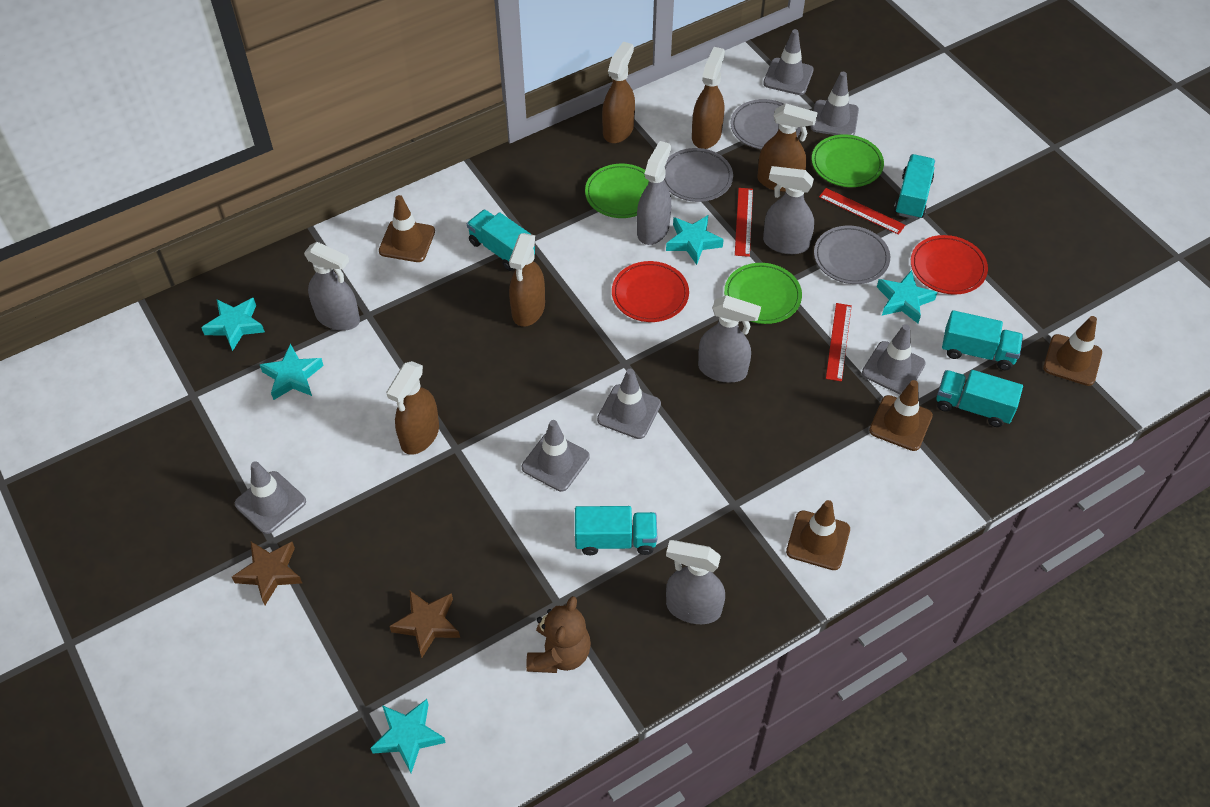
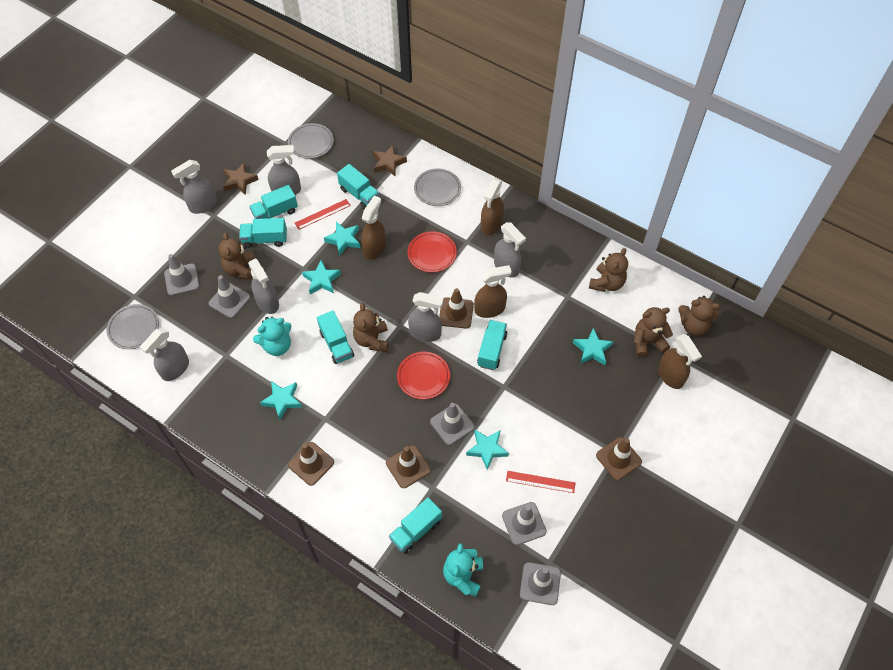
brown spray bottle: [386,361,439,455] [509,233,545,327] [602,42,635,143] [692,47,725,149] [757,103,818,192] = 5 -> [361,196,386,260] [474,265,512,318] [481,179,504,235] [658,334,702,389] = 4
brown teddy bear: [526,596,591,673] = 1 -> [218,232,255,279] [353,303,389,352] [589,248,628,292] [634,307,673,357] [678,296,720,336] = 5
green plate: [585,164,649,218] [724,263,802,324] [812,134,884,187] = 3 -> none = 0
grey spray bottle: [304,242,360,331] [637,141,671,245] [666,540,725,624] [698,295,761,383] [763,166,814,254] = 5 -> [140,328,189,381] [171,160,217,214] [248,258,279,314] [267,145,301,195] [408,292,443,342] [494,222,526,277] = 6
grey traffic cone: [235,461,306,534] [522,420,590,492] [597,369,661,439] [763,29,814,95] [811,72,859,135] [862,324,926,394] = 6 -> [164,254,200,296] [209,275,250,318] [430,403,475,445] [502,502,547,545] [520,562,561,605] = 5
red ruler: [735,188,753,257] [819,188,905,235] [826,303,852,382] = 3 -> [295,199,351,230] [506,471,575,493] = 2
turquoise teddy bear: none = 0 -> [253,317,291,356] [443,543,483,597] = 2
turquoise truck: [467,209,535,271] [575,506,657,555] [894,154,935,220] [936,370,1023,427] [942,310,1023,370] = 5 -> [239,218,287,248] [249,185,298,219] [317,310,354,364] [337,164,379,209] [389,497,442,554] [477,320,507,370] = 6

